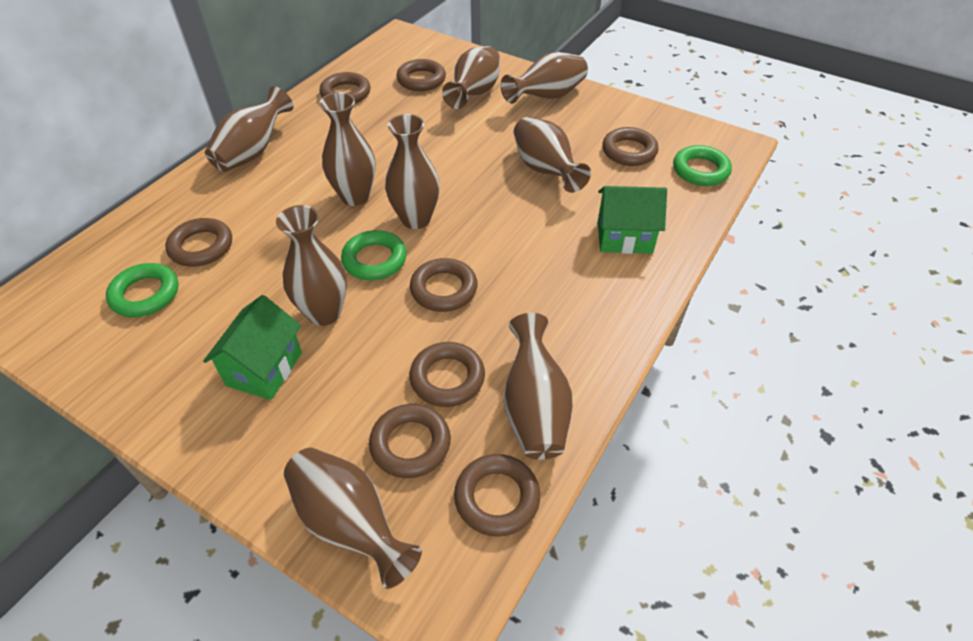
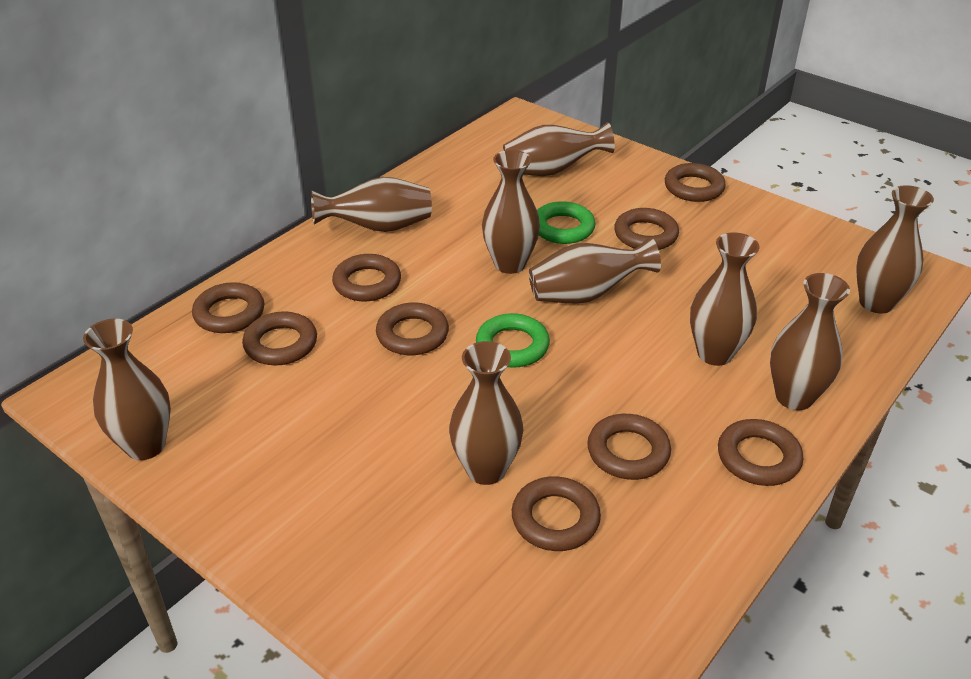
brown ring: [165,218,232,267] [320,72,370,104] [369,404,451,478] [396,59,446,91] [409,342,485,407] [410,258,478,312] [454,454,540,537] [602,127,659,166] = 8 -> [192,282,264,333] [242,311,317,365] [332,254,401,301] [376,302,449,355] [512,476,601,551] [587,414,671,480] [614,208,679,250] [665,163,726,202] [718,419,803,486] = 9
green house: [203,295,302,400] [597,186,667,254] = 2 -> none = 0
green ring: [106,263,178,317] [341,230,407,280] [673,145,732,186] = 3 -> [476,313,550,368] [537,201,596,244] = 2

